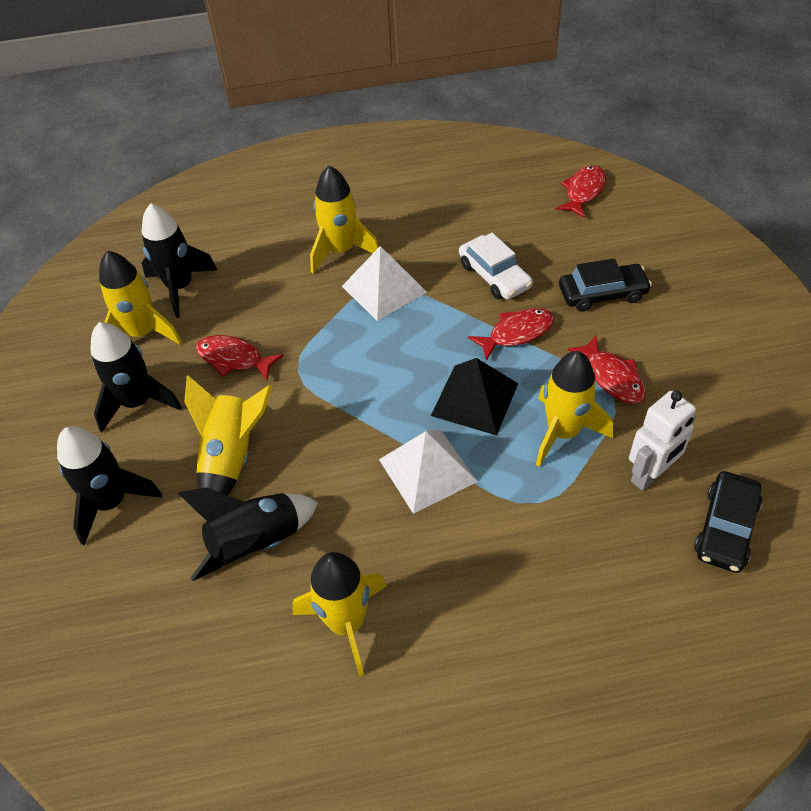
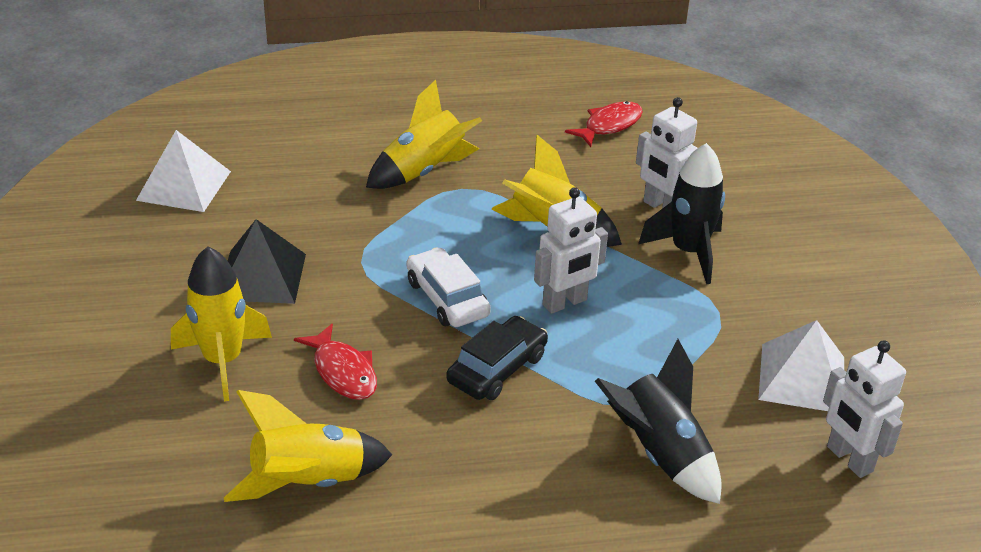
black car: [559,258,652,312] [694,471,762,573] = 2 -> [446,316,548,400] = 1
black rocket: [57,426,162,545] [91,322,182,432] [142,203,218,318] [178,488,318,581] = 4 -> [595,339,722,504] [638,143,725,284] = 2
red fish: [196,335,284,380] [468,308,554,361] [555,165,606,218] [568,335,646,404] = 4 -> [294,323,377,400] [565,101,643,147] = 2
white robot: [629,391,696,491] = 1 -> [534,187,608,314] [636,97,697,209] [823,340,906,478] = 3
yellow rocket: [99,251,182,344] [184,375,272,495] [292,552,387,677] [310,165,379,274] [536,351,613,467] = 5 -> [171,246,272,401] [224,390,392,502] [366,80,482,189] [491,135,622,247] = 4

